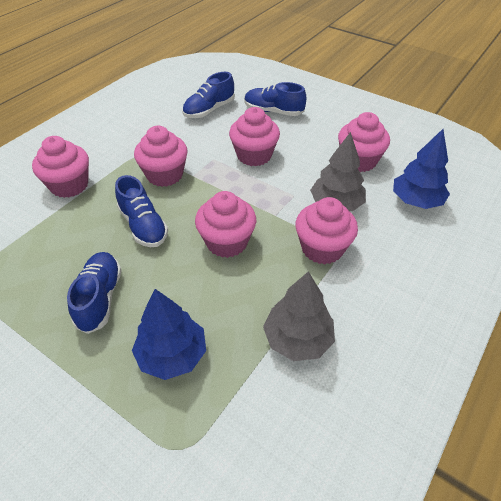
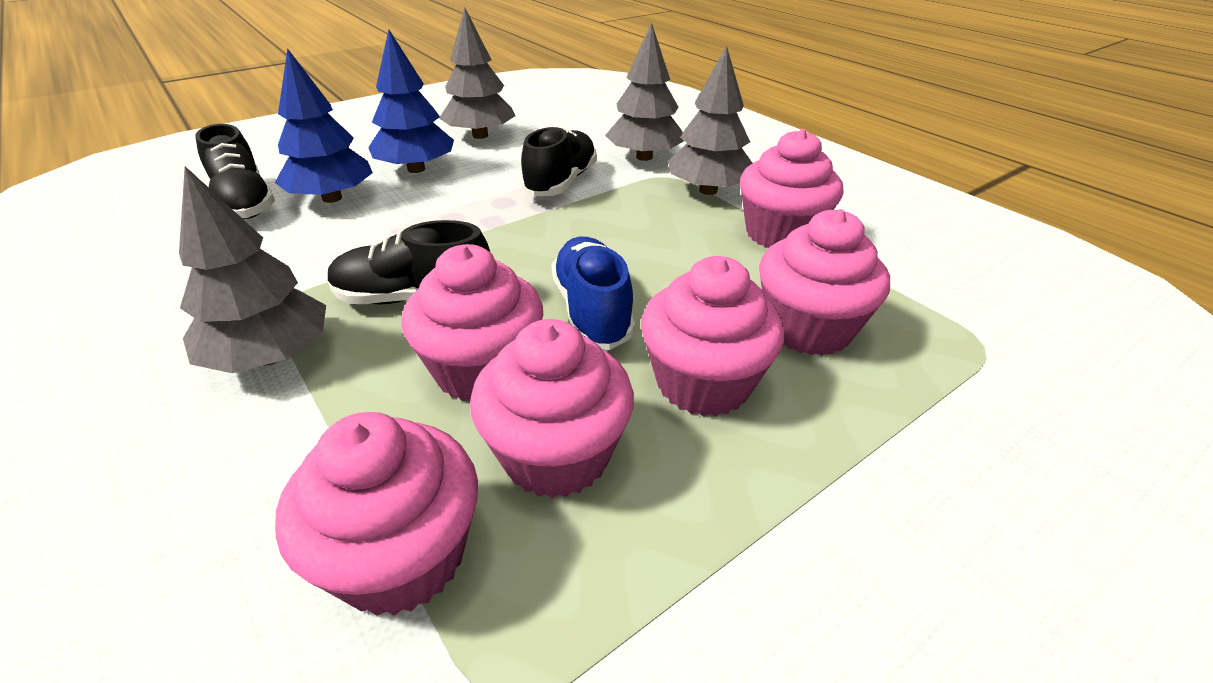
black shoe: none = 0 -> [196,124,275,219] [328,220,490,304] [520,126,597,197] = 3
blue shoe: [67,252,122,334] [115,175,168,247] [182,72,235,118] [245,82,306,116] = 4 -> [551,237,635,350] = 1
grey tree: [263,271,335,361] [310,132,366,211] = 2 -> [179,166,326,373] [439,7,516,139] [605,22,684,161] [668,46,753,195] = 4

